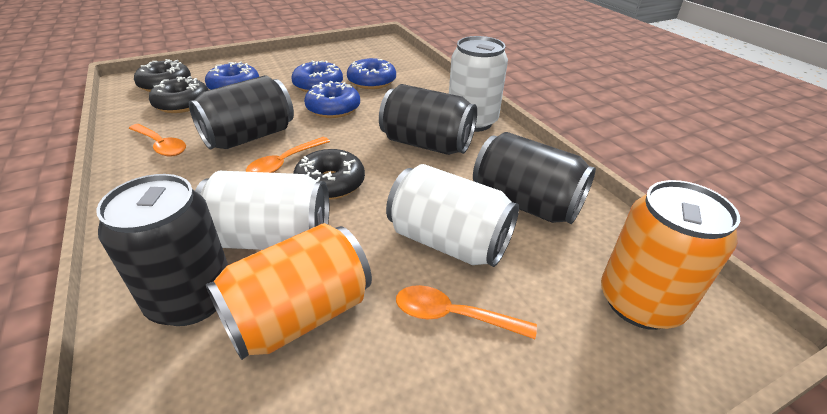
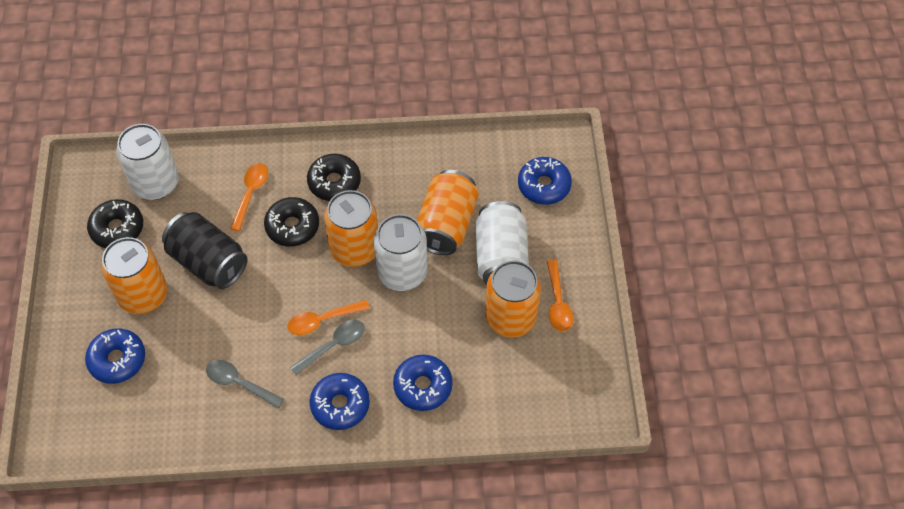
black can: [96,174,228,326] [189,75,294,149] [379,84,477,155] [473,132,596,224] = 4 -> [162,212,247,289] = 1
grey spoon: none = 0 -> [206,360,284,408] [290,320,365,375] = 2
orange can: [206,223,372,360] [601,180,740,330] = 2 -> [101,237,168,314] [324,190,378,267] [417,170,479,255] [485,261,541,338] = 4

